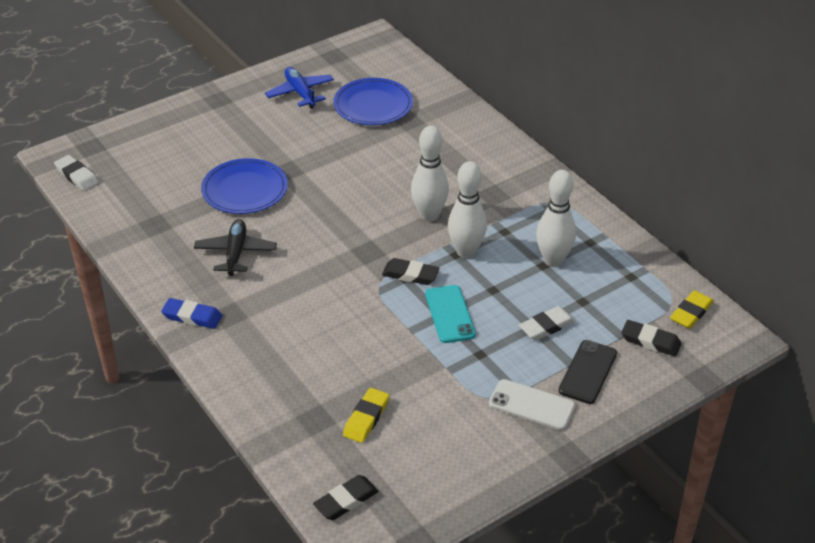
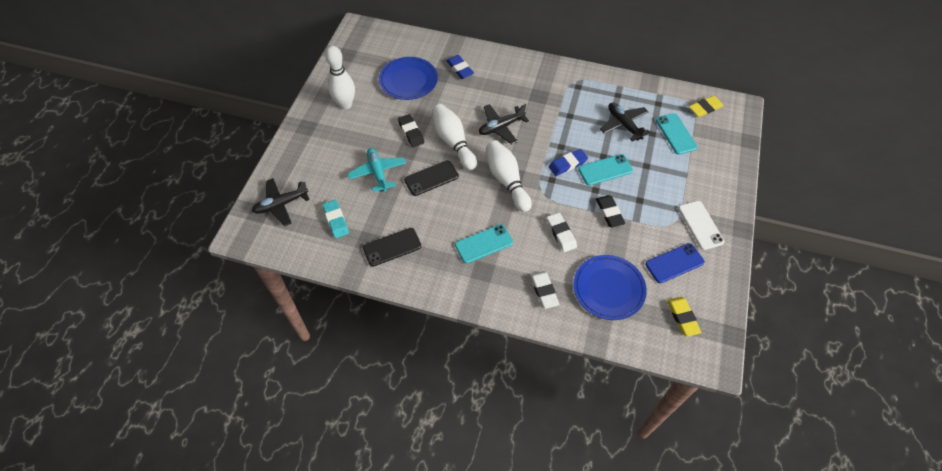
black eraser: [313,475,379,520] [382,258,440,285] [621,320,682,356] = 3 -> [398,114,425,147] [596,195,625,227] = 2
black phone: [558,340,617,404] = 1 -> [363,228,421,267] [404,160,459,196] = 2
black plane: [194,219,277,276] = 1 -> [252,178,310,226] [478,104,529,145] [600,102,650,142] = 3
blue eraser: [161,298,222,329] = 1 -> [446,55,474,79] [549,149,588,176] = 2
blue phone: none = 0 -> [645,243,705,283] = 1
blue plane: [265,67,334,109] = 1 -> none = 0
turquoise eraser: none = 0 -> [322,200,349,238] = 1
turquoise phone: [425,285,476,343] = 1 -> [455,224,513,264] [578,154,633,186] [656,113,697,155] = 3
turquoise plane: none = 0 -> [348,148,406,192] = 1

